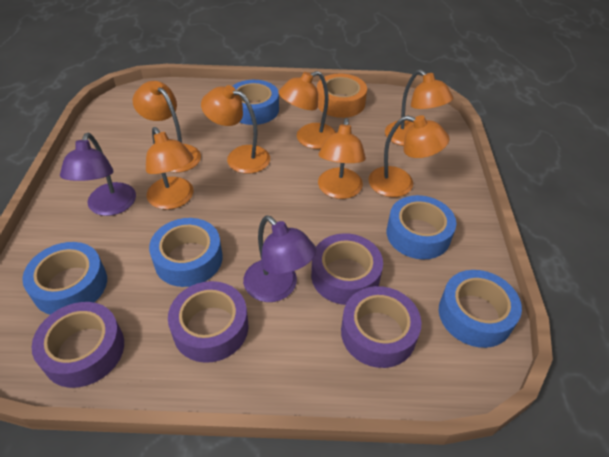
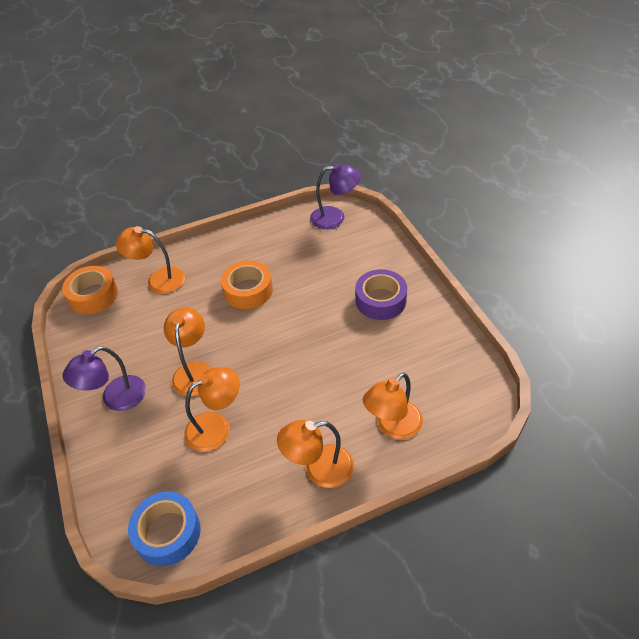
blue tape: [22,242,107,315] [149,218,223,287] [233,80,279,125] [387,195,456,260] [439,270,522,348] = 5 -> [128,492,201,566] = 1
orange lamp: [133,81,201,173] [146,127,194,210] [201,85,270,174] [279,71,336,149] [318,118,366,199] [368,115,450,197] [385,70,453,146] = 7 -> [115,226,185,294] [163,307,211,397] [184,367,240,452] [277,420,354,488] [363,372,423,440] = 5
orange tape: [317,73,367,118] = 1 -> [62,266,118,314] [221,260,273,309] = 2
purple tape: [31,302,124,388] [168,281,248,363] [311,233,383,305] [341,286,422,368] = 4 -> [355,269,407,320] = 1

